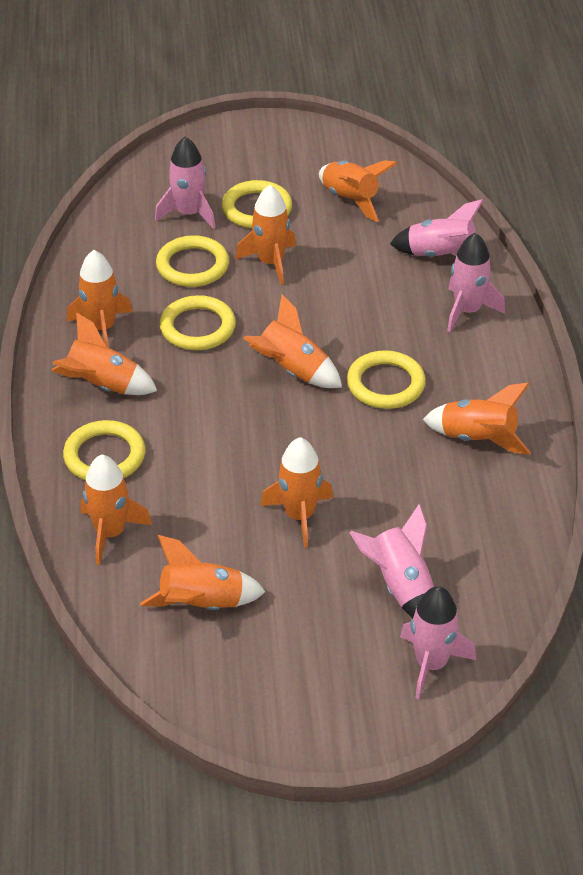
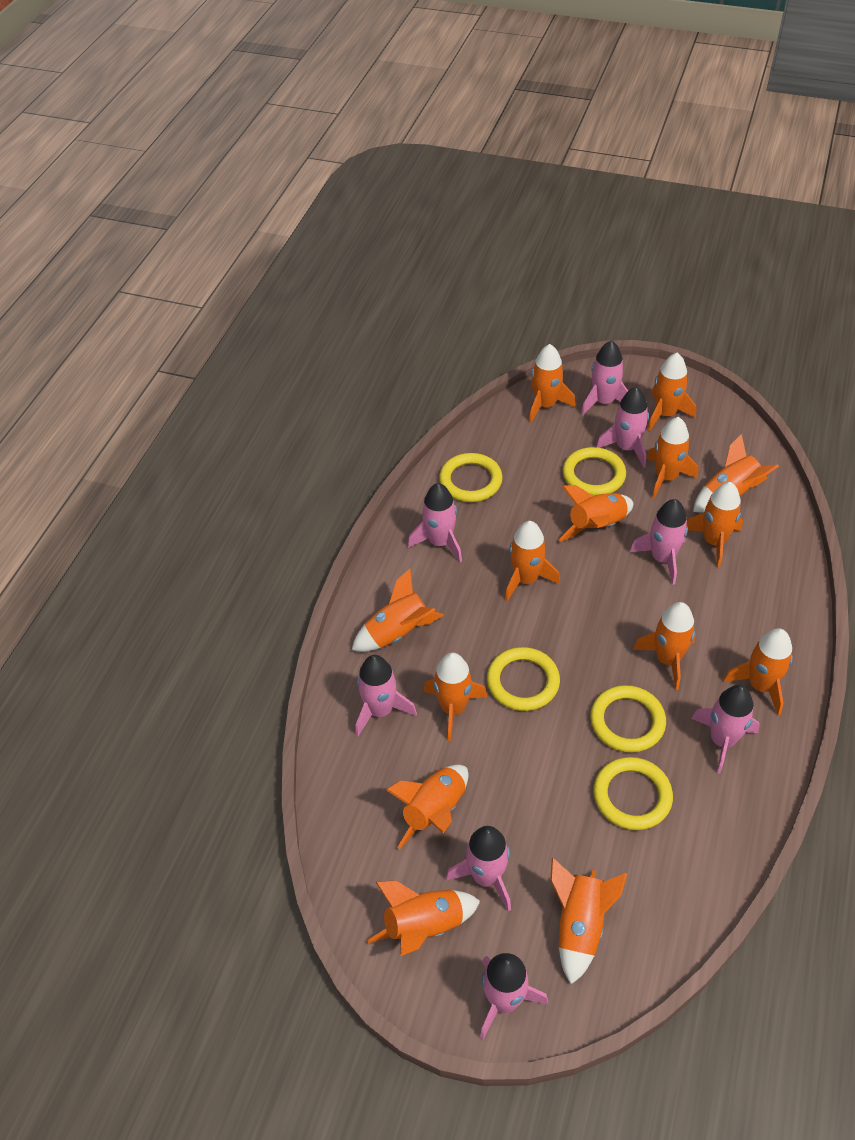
orange rocket: [51,312,157,395] [67,250,132,348] [81,455,152,565] [140,535,266,610] [235,185,296,285] [243,295,342,388] [260,437,333,548] [319,160,398,222] [423,382,531,455] = 9 -> [352,569,444,652] [367,880,480,956] [386,765,469,849] [424,653,487,741] [505,521,560,601] [529,344,575,423] [550,858,627,984] [559,485,633,542] [633,602,696,690] [647,417,698,499] [648,353,696,431] [686,482,743,568] [693,434,779,513] [723,628,793,716] = 14
pink rocket: [155,137,216,229] [349,504,434,619] [390,199,483,257] [400,586,476,699] [447,233,505,332] = 5 -> [356,655,417,737] [408,483,462,562] [446,826,511,912] [480,953,548,1040] [581,340,628,416] [596,387,649,468] [629,499,688,585] [691,685,760,774] = 8

